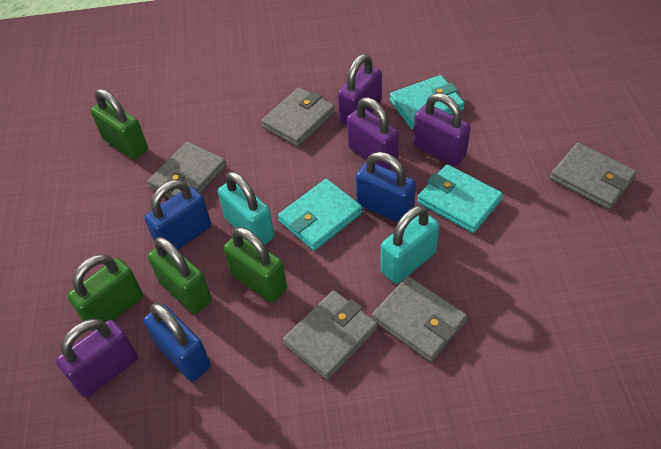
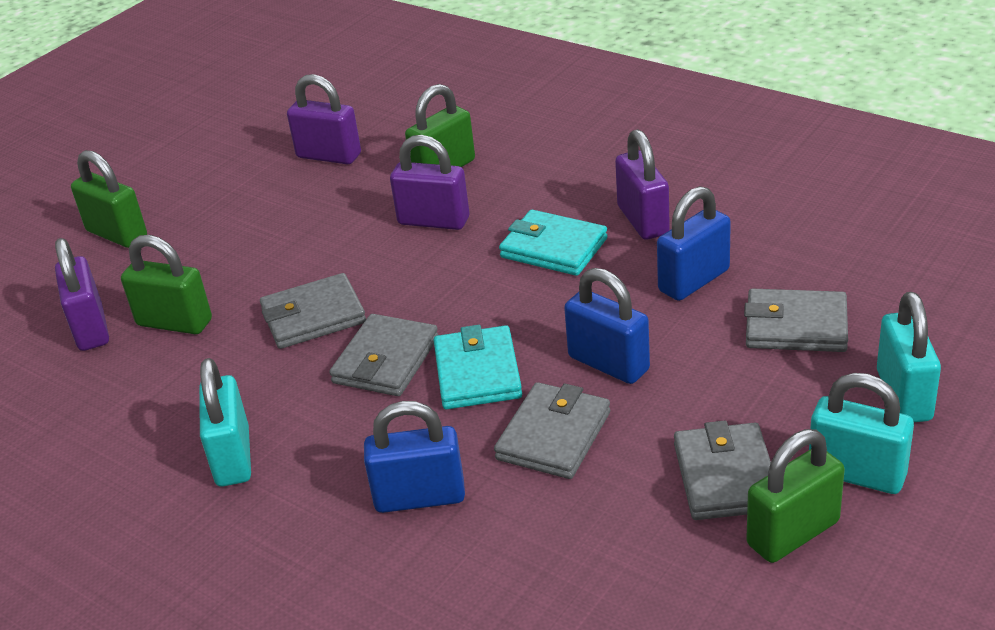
turquoise padlock: [218,171,274,245] [381,205,439,284] = 2 -> [199,358,251,487] [809,373,914,494] [877,292,941,422] = 3
turquoise wallet: [278,179,362,251] [390,75,465,129] [417,164,503,233] = 3 -> [434,325,522,409] [499,210,608,276] = 2

